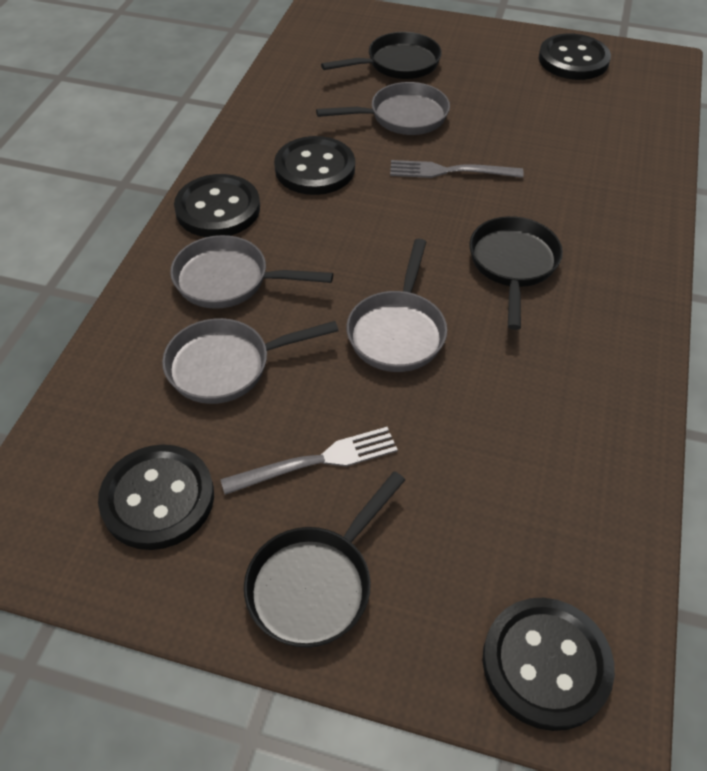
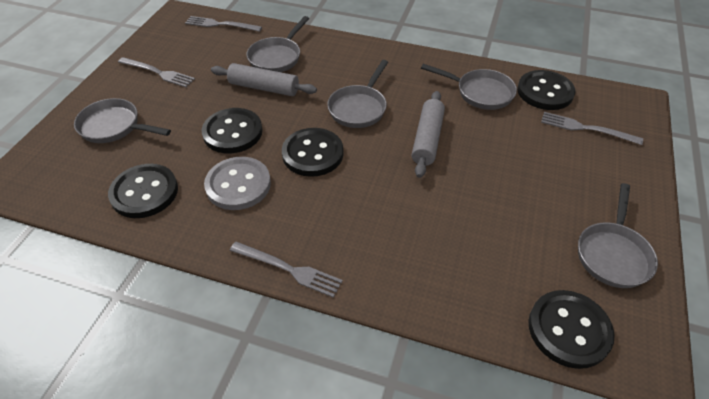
black pan: [244,471,405,648] [321,32,442,79] [469,216,563,330] = 3 -> none = 0
grey button: none = 0 -> [204,157,271,210] = 1
grey fork: [220,427,398,495] [390,160,524,178] = 2 -> [118,57,195,87] [185,16,262,32] [230,242,343,298] [541,112,643,145] = 4
grey pan: [162,318,339,404] [170,235,333,309] [316,82,450,135] [346,239,447,372] = 4 -> [74,98,171,143] [247,16,309,72] [327,60,388,128] [421,64,517,110] [578,183,658,288] = 5
grey rolling pin: none = 0 -> [211,63,317,96] [411,91,445,178] = 2

